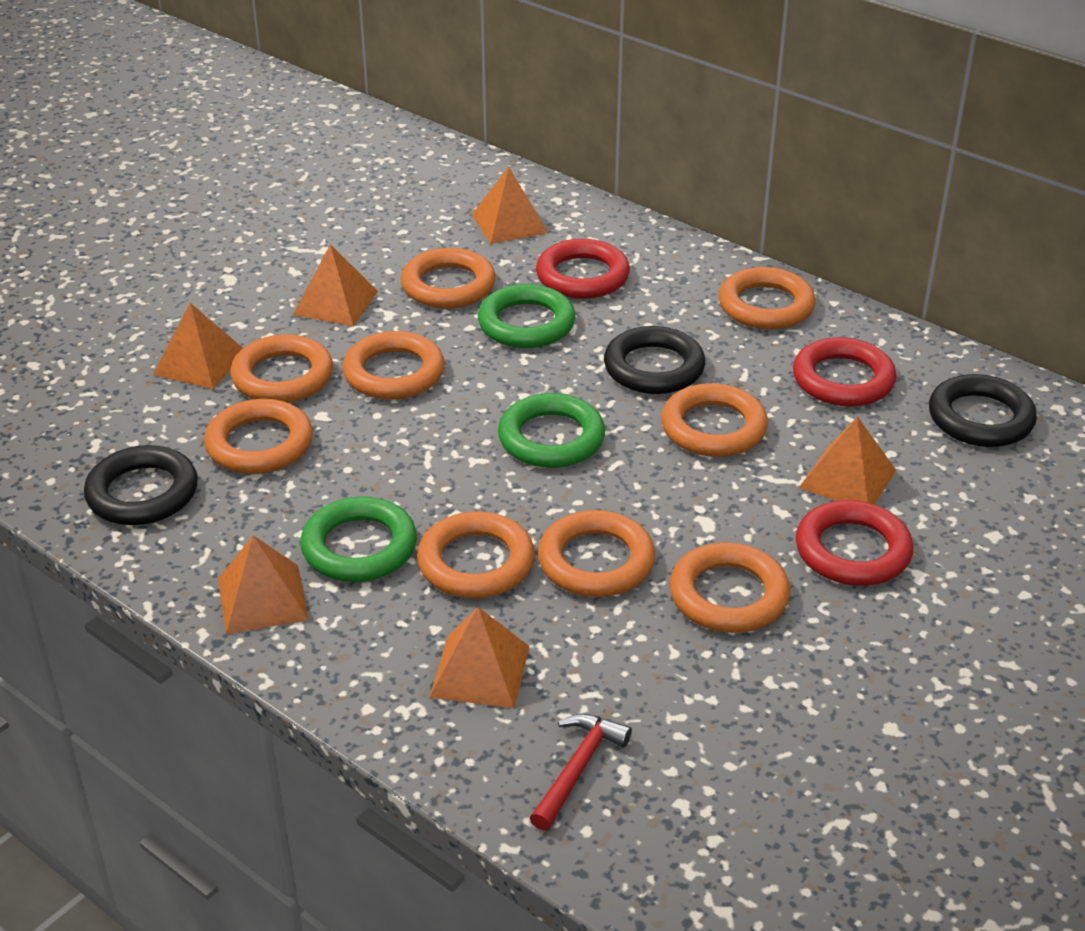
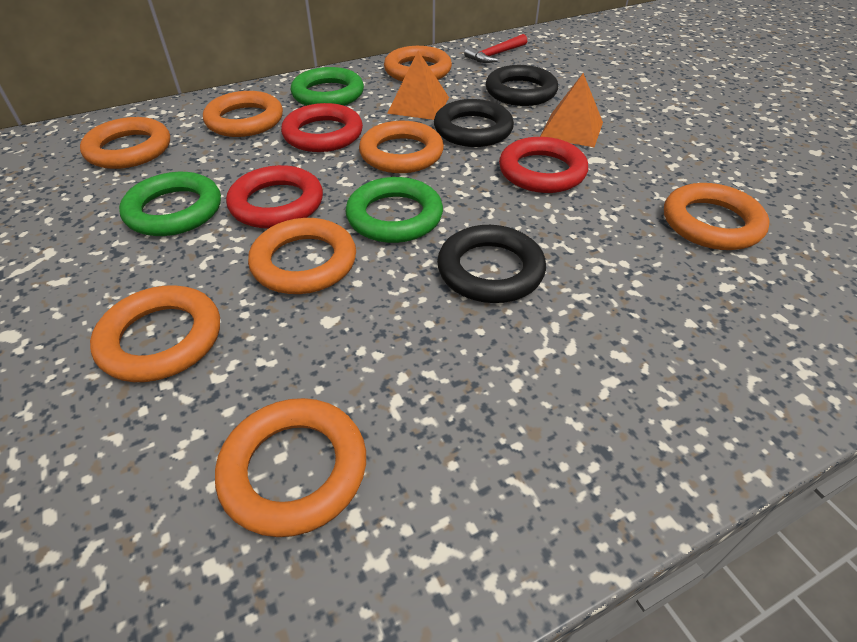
orange pyramid: [153,303,243,389] [218,535,309,634] [293,244,378,326] [429,607,530,708] [472,167,548,244] [799,417,896,504] = 6 -> [387,51,449,120] [540,73,603,147] = 2
orange ring: [204,399,313,474] [230,335,333,403] [342,331,445,400] [401,248,496,309] [417,511,535,598] [538,510,655,597] [661,383,768,457] [669,542,790,633] [719,267,816,329] = 9 -> [80,117,170,169] [90,285,220,382] [203,91,283,137] [215,398,366,537] [248,218,356,294] [359,121,444,173] [384,46,452,81] [664,183,770,250] = 8

